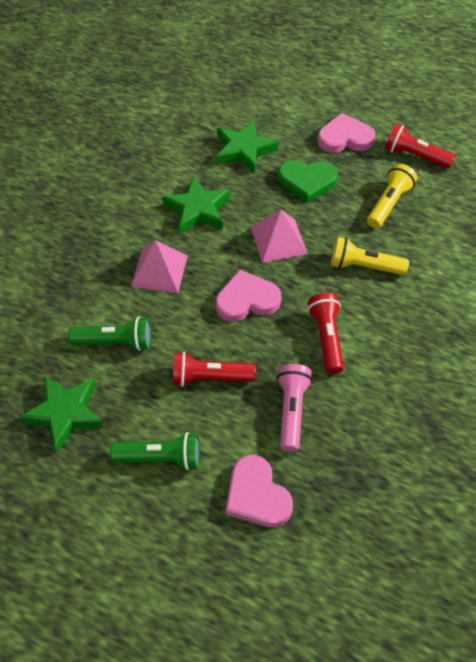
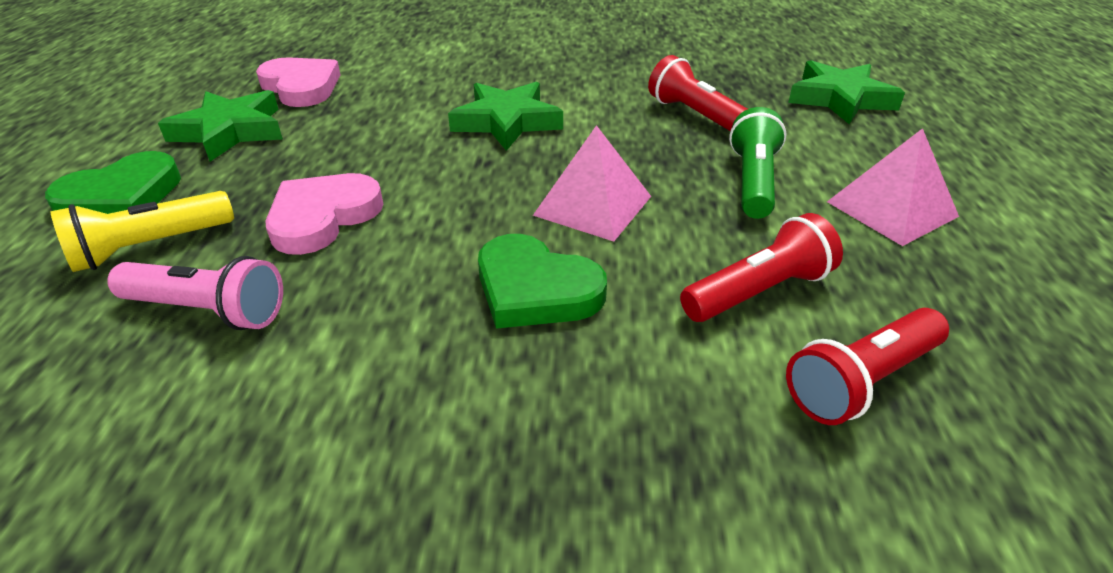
green flashlight: [68,317,151,351] [110,432,200,470] = 2 -> [729,107,787,219] = 1
green heart: [278,160,338,203] = 1 -> [45,151,181,214] [478,234,607,329] = 2
pink heart: [216,270,281,322] [225,455,293,527] [317,113,375,153] = 3 -> [256,57,340,107] [265,173,383,255] = 2
yellow flashlight: [331,237,409,275] [367,164,417,228] = 2 -> [50,191,234,272] = 1

